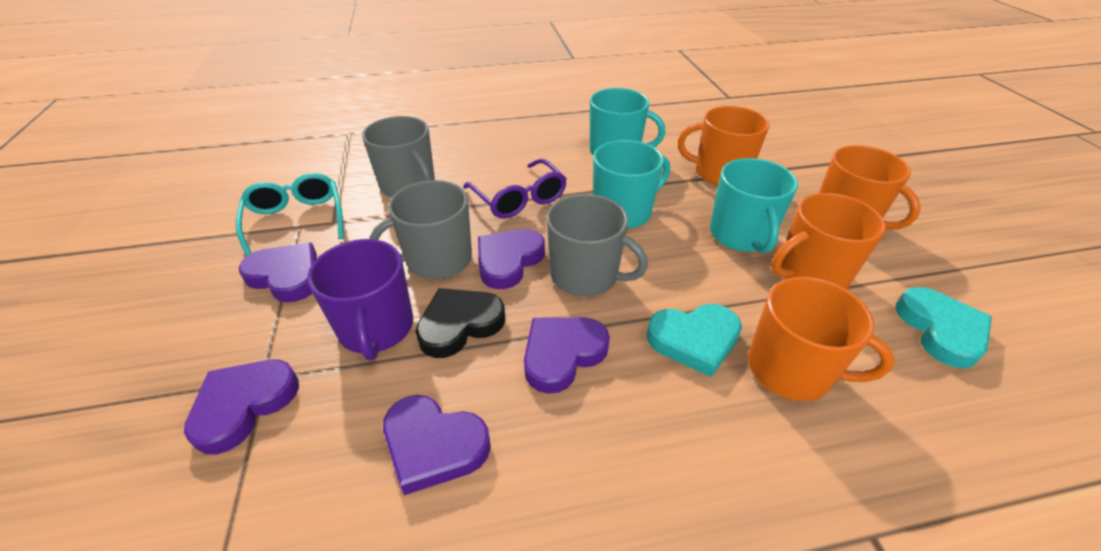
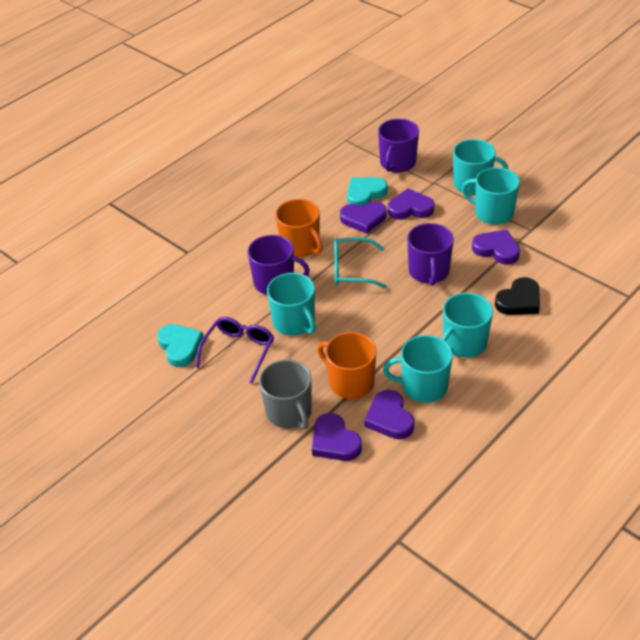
grey mug: [362,116,435,197] [369,180,472,279] [546,194,648,297] = 3 -> [259,360,312,429] = 1
orange mug: [678,106,770,185] [748,277,894,401] [772,193,886,289] [819,145,921,229] = 4 -> [275,199,323,257] [317,332,377,399] = 2
purple mug: [307,239,413,361] = 1 -> [247,235,310,295] [378,119,419,173] [407,223,454,286] = 3
turquoise mug: [590,88,666,155] [593,140,670,229] [710,158,798,253] = 3 -> [267,273,316,336] [383,335,453,403] [441,293,493,358] [453,139,508,195] [462,167,520,225] = 5

